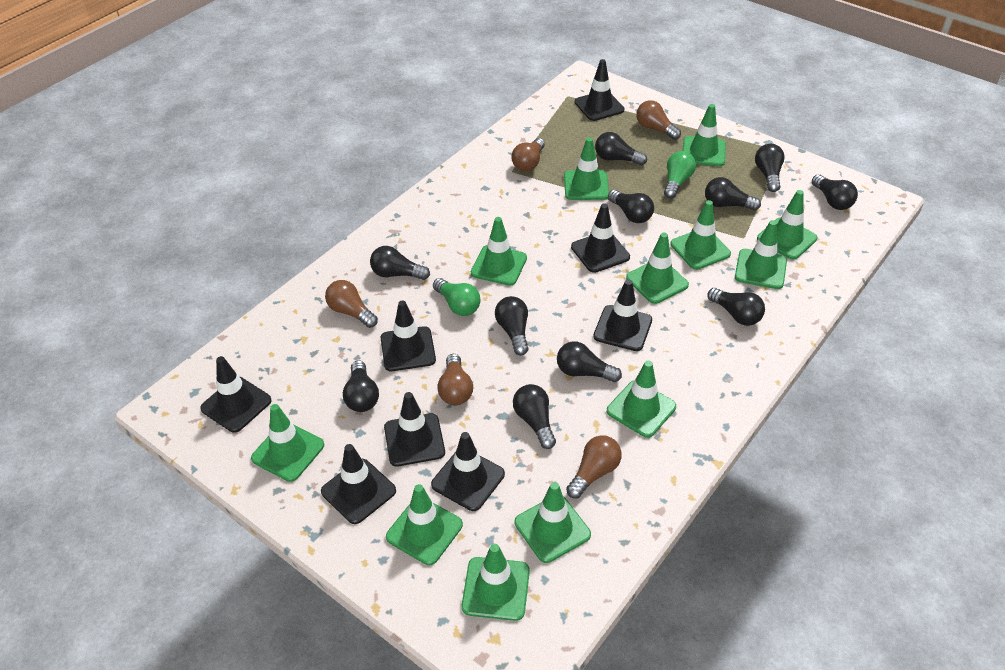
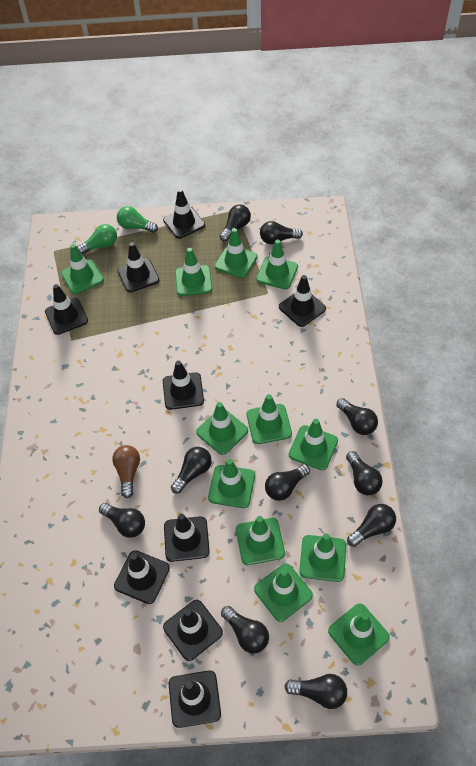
black light bulb: [343,360,379,412] [370,246,430,280] [495,296,529,355] [513,384,556,449] [557,341,622,382] [595,132,647,165] [608,190,654,223] [705,177,761,211] [707,288,765,326] [755,144,785,192] [812,174,858,210] = 11 -> [99,503,145,538] [171,447,212,494] [220,204,251,242] [221,606,269,653] [260,221,303,244] [265,464,310,501] [284,674,347,709] [336,398,378,435] [346,451,383,495] [347,504,396,547] = 10
black traffic cone: [200,356,272,433] [321,444,396,524] [381,301,436,371] [384,392,445,467] [431,432,505,511] [571,203,630,273] [575,59,625,121] [593,279,652,351] = 8 -> [45,284,88,335] [114,550,170,604] [117,242,159,293] [163,189,205,239] [163,361,204,410] [163,600,223,661] [164,514,210,562] [169,671,221,728] [279,275,326,327] = 9
brown light bulb: [325,280,378,328] [437,354,473,405] [511,138,545,171] [566,435,622,498] [636,100,681,140] = 5 -> [112,445,140,498] = 1

